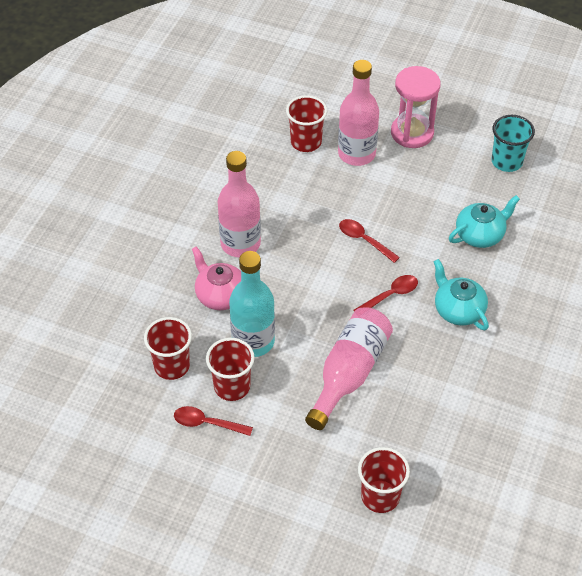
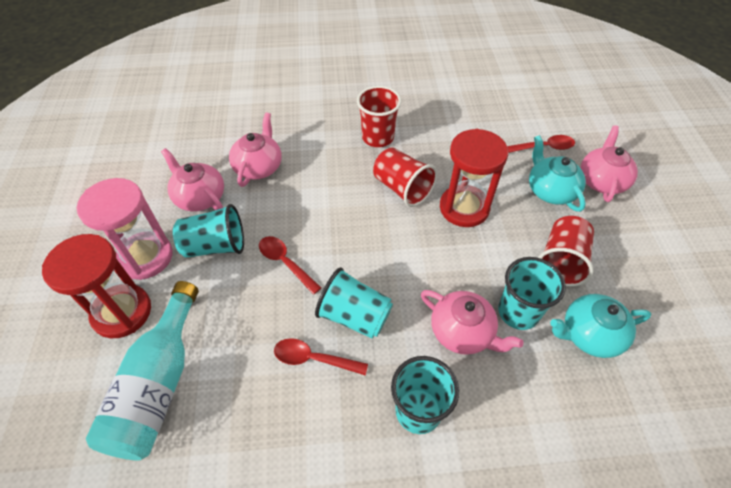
pink bottle: [218,151,261,257] [305,307,393,430] [338,60,379,166] = 3 -> none = 0
pink teapot: [192,246,241,310] = 1 -> [161,148,224,212] [229,112,282,187] [421,290,524,355] [580,125,638,202] = 4
red cup: [144,317,192,380] [206,338,255,401] [286,95,327,152] [358,447,410,513] = 4 -> [357,86,401,147] [373,147,438,207] [538,216,594,287] = 3
red hourglass: none = 0 -> [42,234,151,338] [440,129,508,227] = 2
turquoise cup: [492,115,535,172] = 1 -> [173,204,244,258] [315,267,393,338] [391,356,459,434] [498,257,566,330] = 4

